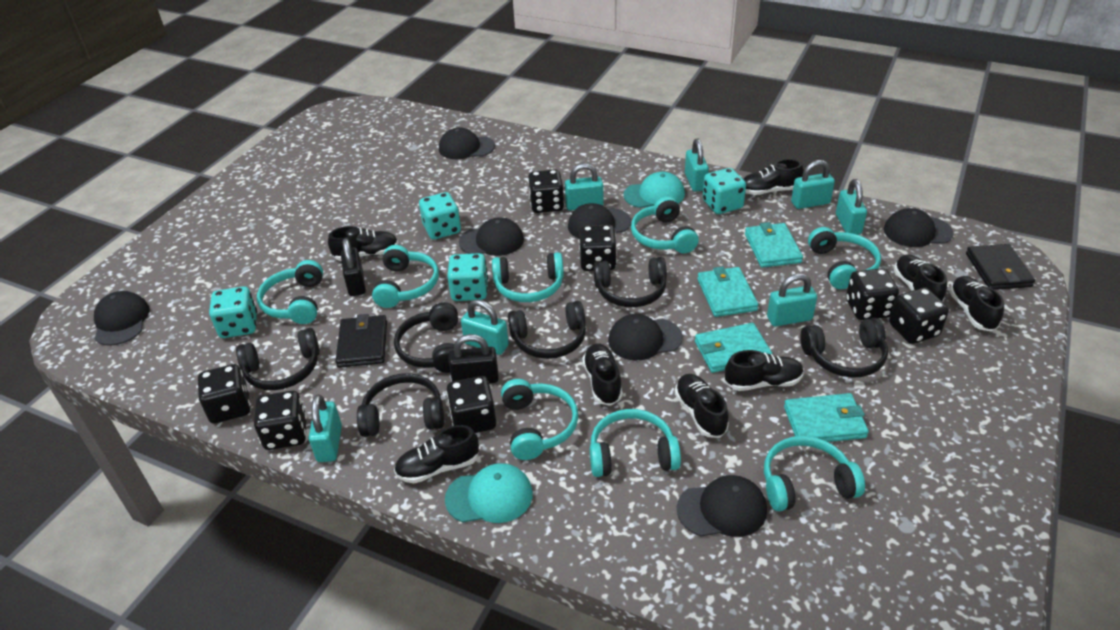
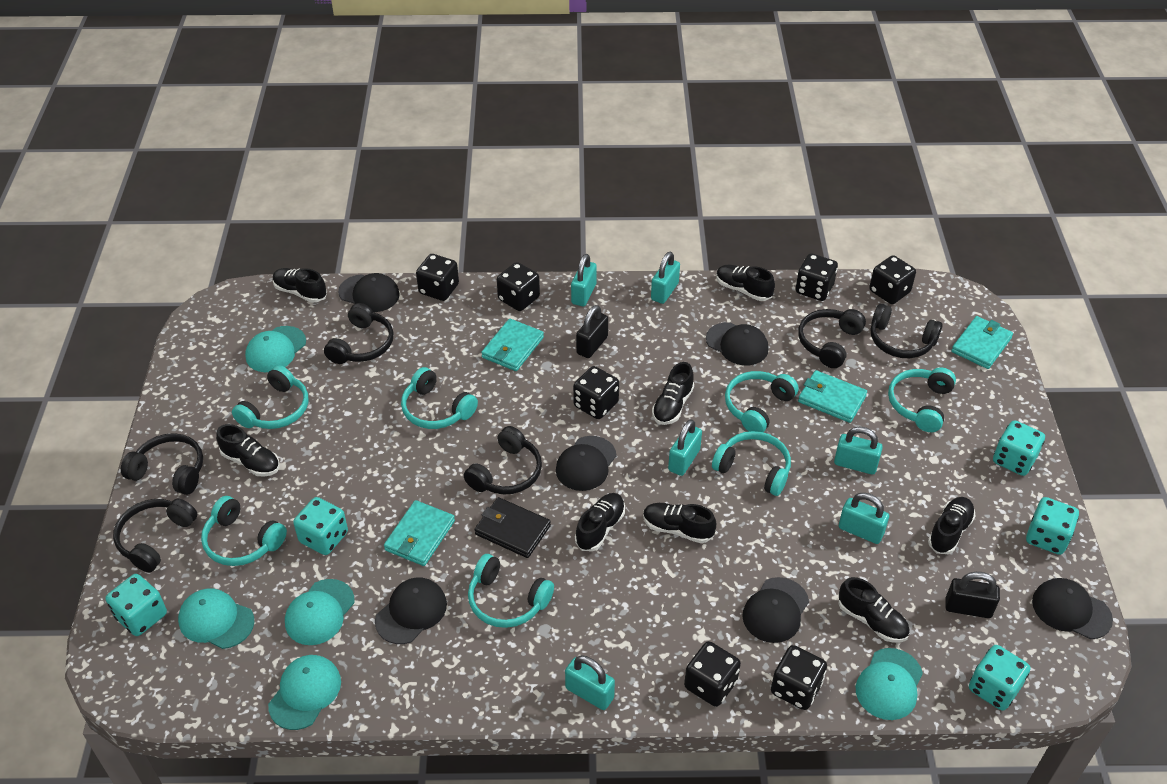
black cap: [94,291,150,346] [439,127,495,159] [459,217,524,256] [568,203,631,239] [608,314,683,361] [677,475,767,537] [884,208,953,247] = 7 -> [338,273,400,312] [375,578,447,644] [556,436,617,491] [706,322,769,366] [742,577,809,643] [1032,578,1113,639] = 6
black wallet: [335,314,387,368] [966,244,1035,290] = 2 -> [474,497,551,558] = 1
turquoise cap: [445,463,533,523] [623,172,685,208] = 2 -> [178,588,254,649] [245,326,306,372] [268,655,341,730] [285,579,354,645] [856,648,923,720] = 5
turquoise dice: [209,286,257,338] [419,192,461,239] [447,253,488,301] [703,168,746,214] = 4 -> [106,574,167,636] [293,497,348,555] [969,645,1030,710] [993,420,1045,476] [1026,497,1079,555] = 5
turquoise headphones: [257,260,323,324] [372,245,439,308] [492,252,564,302] [501,379,578,460] [590,409,681,477] [631,196,699,253] [764,436,865,511] [808,227,881,289] = 8 -> [201,496,287,566] [232,365,308,429] [401,367,478,429] [468,554,554,628] [712,431,791,496] [725,371,799,432] [888,368,956,432] = 7
turquoise padlock: [309,394,342,462] [461,300,509,355] [565,163,604,211] [685,139,709,192] [767,273,817,326] [791,160,835,209] [836,179,867,235] = 7 -> [565,655,615,710] [571,254,597,306] [651,252,680,304] [668,419,702,476] [834,426,883,475] [839,493,889,544] = 6

